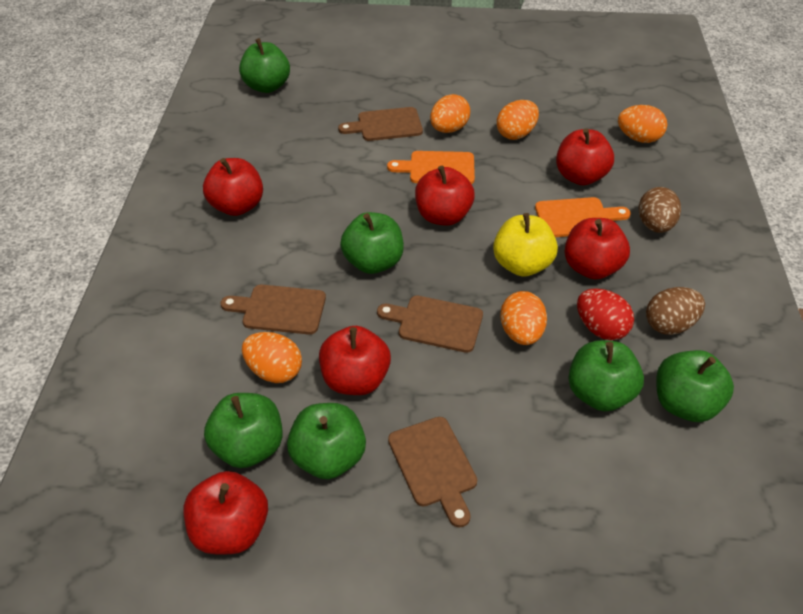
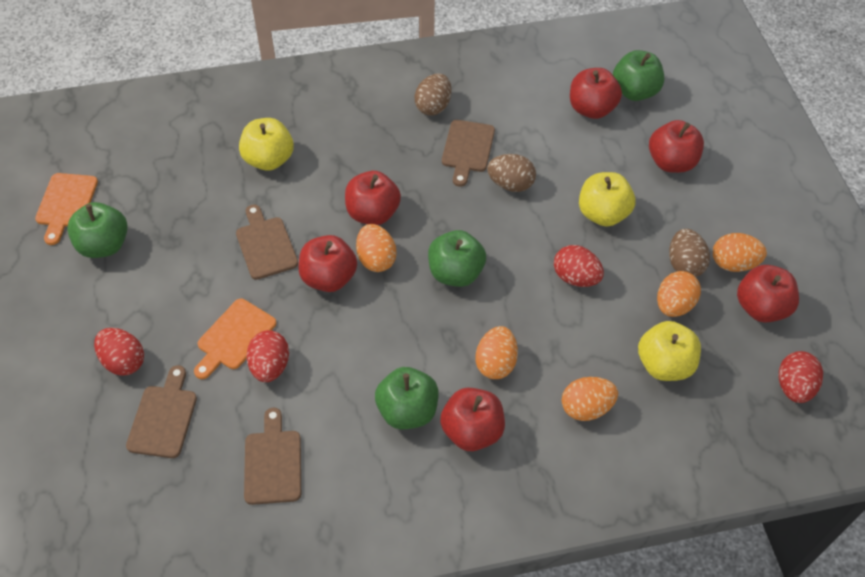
brown egg: [638,187,681,233] [646,287,705,335] = 2 -> [414,74,452,115] [487,154,536,192] [669,229,710,277] = 3
green apple: [204,393,283,468] [239,38,290,93] [287,403,366,479] [340,212,404,274] [568,340,644,411] [657,350,734,422] = 6 -> [67,202,128,258] [375,367,439,429] [428,230,486,287] [613,50,664,101] = 4
red egg: [577,288,634,340] = 1 -> [94,328,144,376] [247,330,289,382] [554,245,604,287] [779,351,823,403] = 4
yellow apple: [493,213,558,277] = 1 -> [239,118,294,171] [579,172,635,227] [638,321,701,381] = 3

